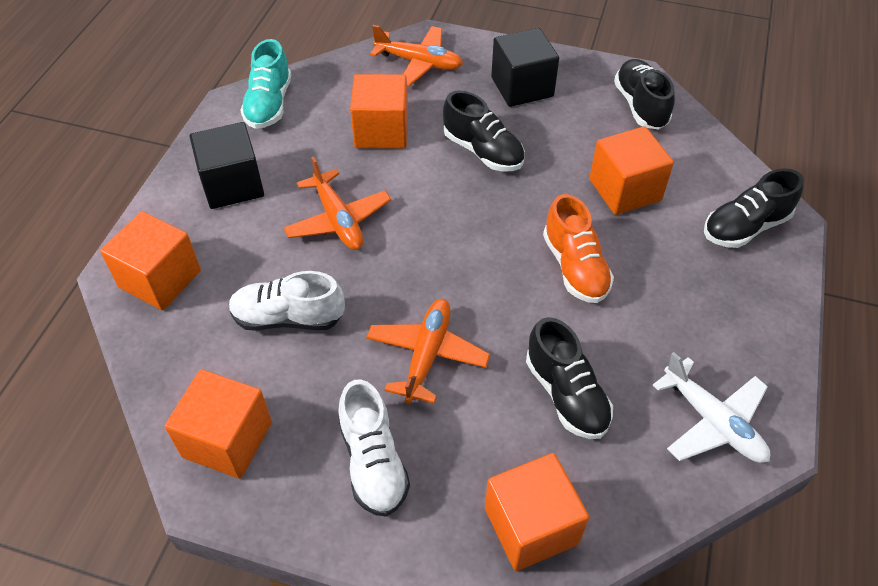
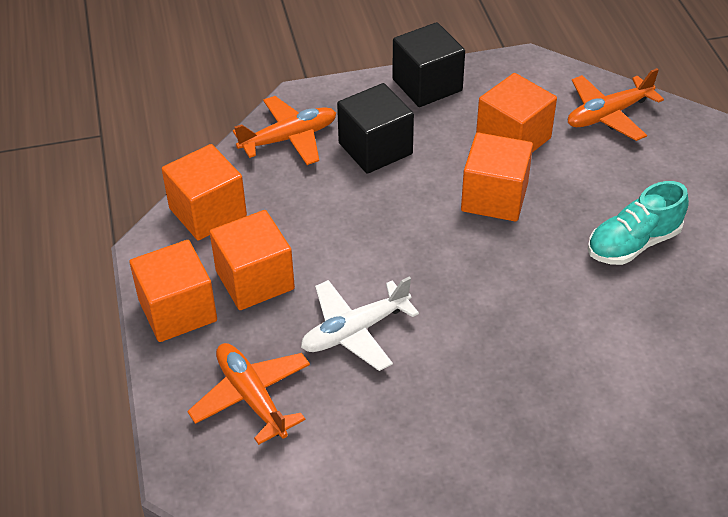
black shoe: [443,90,525,171] [526,317,613,439] [614,59,675,130] [704,169,804,248] = 4 -> none = 0
orange shoe: [543,194,614,303] = 1 -> none = 0
white shoe: [229,271,345,331] [338,379,410,517] = 2 -> none = 0

